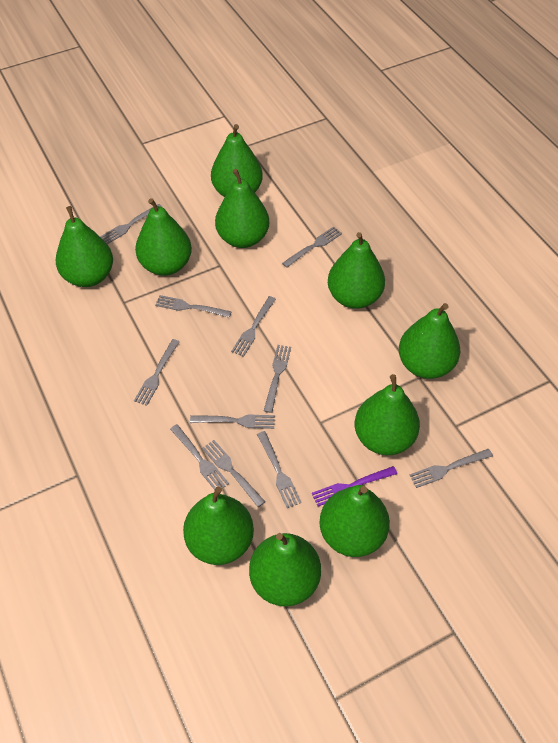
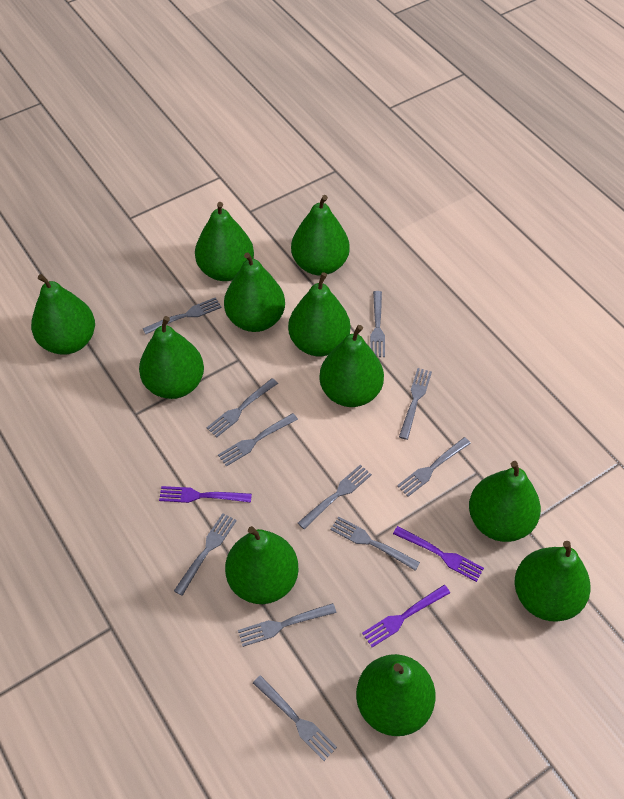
green pear: [56,206,113,287] [135,198,192,276] [183,487,254,565] [211,124,263,197] [215,169,269,248] [249,533,321,606] [319,485,390,557] [328,232,385,309] [355,374,420,455] [399,303,460,379] = 10 -> [31,274,95,355] [139,316,204,399] [195,202,254,281] [224,253,285,332] [225,526,299,604] [288,272,350,356] [291,195,350,275] [319,325,384,407] [356,654,436,736] [469,461,541,542] [515,541,590,621] = 11
purple fork: [312,466,397,506] = 1 -> [159,486,252,503] [362,585,450,647] [393,526,484,582] = 3

